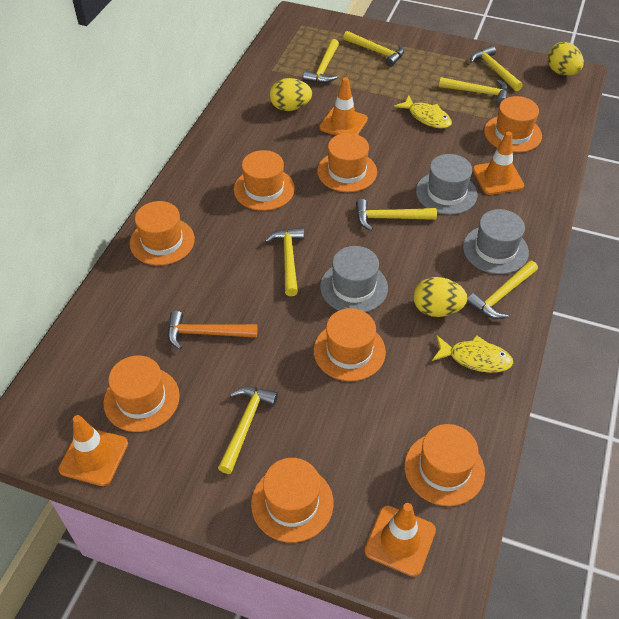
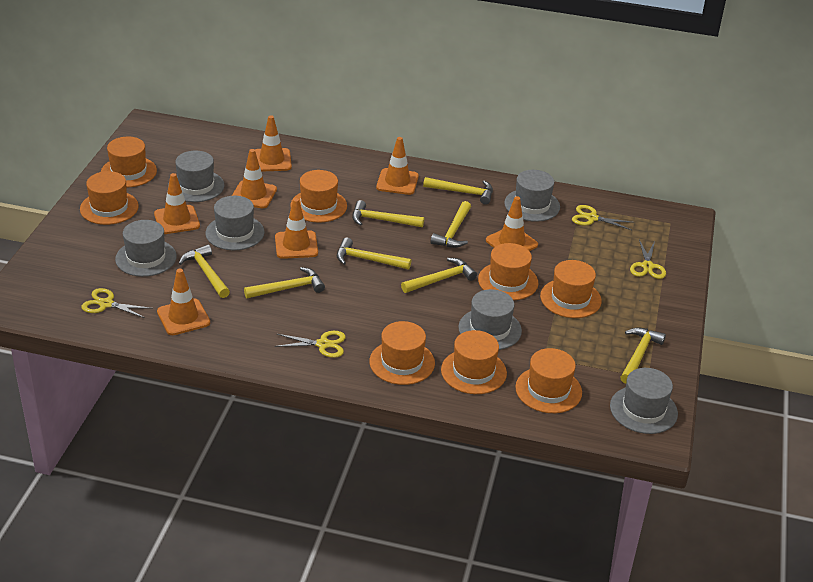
grey hat: [320,246,388,312] [416,154,478,215] [463,209,529,274] = 3 -> [115,220,177,277] [168,151,224,202] [206,196,265,250] [458,289,522,350] [504,170,560,222] [610,368,678,434] = 6
orange hammer: [168,311,257,350] = 1 -> none = 0
orange traffic cone: [58,415,128,486] [319,77,368,135] [364,503,436,577] [473,131,524,195] = 4 -> [154,173,200,234] [157,269,210,335] [232,149,277,208] [255,115,292,172] [275,198,318,259] [376,137,419,195] [486,196,538,251] = 7
yellow egg: [270,78,312,111] [413,277,468,317] [547,42,584,76] = 3 -> none = 0
yellow fish: [394,95,452,128] [432,335,513,373] = 2 -> none = 0
yellow scissors: none = 0 -> [81,288,153,318] [274,331,346,358] [572,205,635,230] [630,240,666,279] = 4

